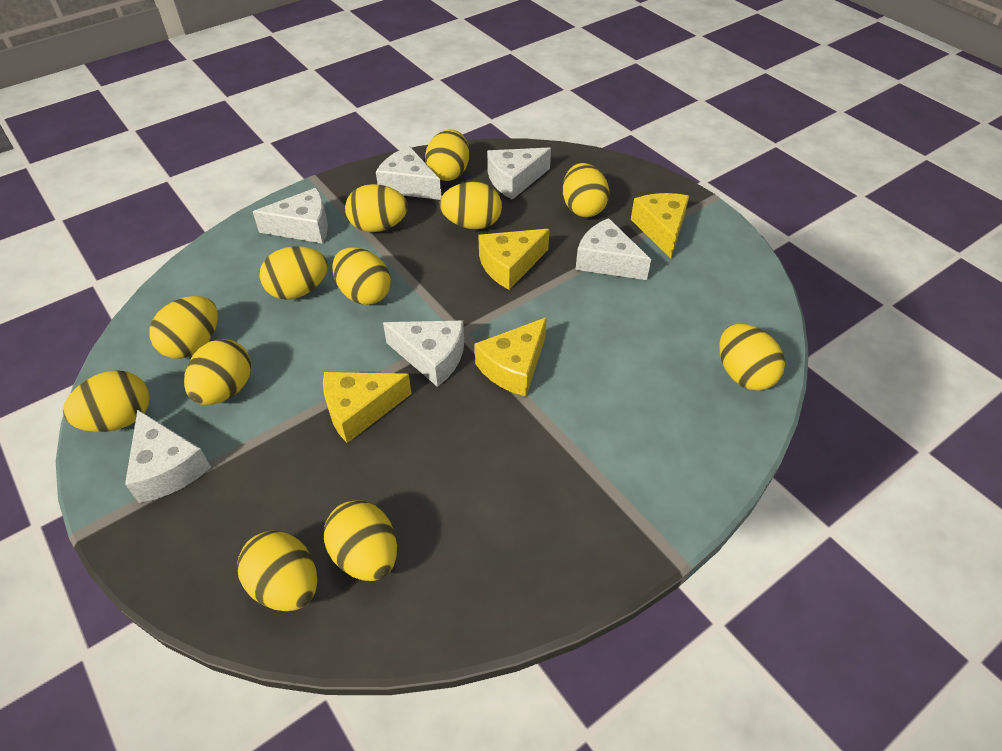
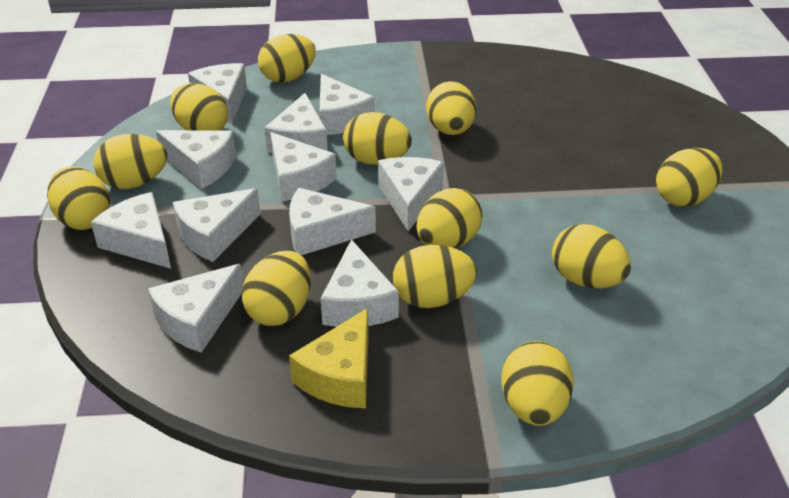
white cheese: [125,409,211,503] [253,188,328,244] [376,146,441,200] [383,320,464,387] [487,147,551,200] [576,218,651,280] = 6 -> [91,192,171,269] [148,264,243,353] [156,130,236,189] [173,188,261,262] [188,63,247,123] [264,93,328,153] [270,132,337,201] [289,188,376,255] [320,74,375,135] [320,239,399,327] [378,157,444,231] = 11
yellow cheese: [323,372,412,443] [475,317,547,396] [478,229,550,290] [631,193,689,259] = 4 -> [289,308,369,408] = 1

